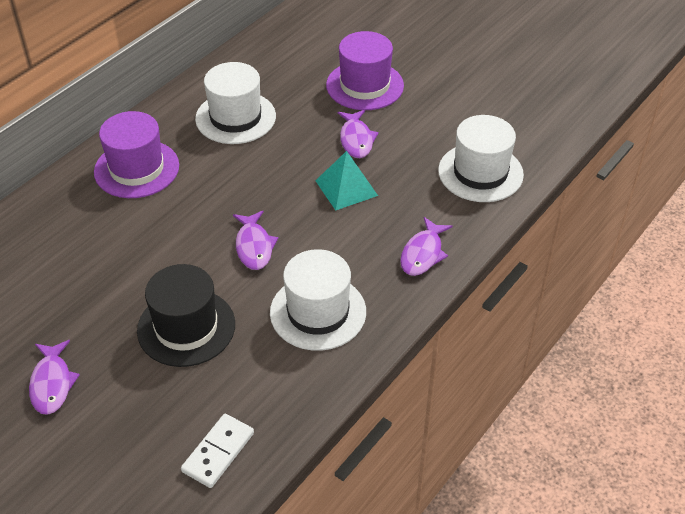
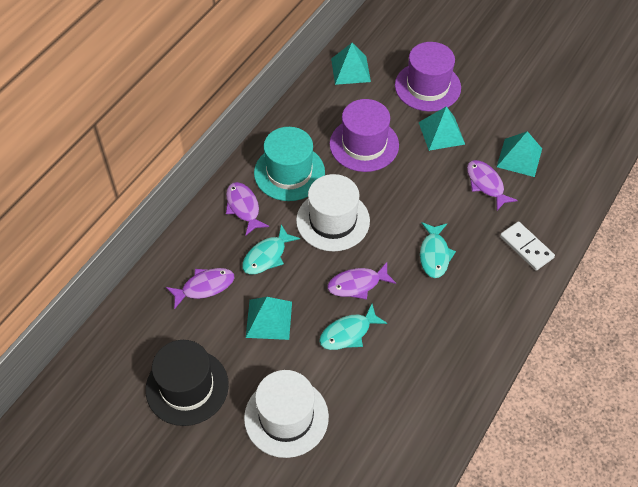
turquoise fish: none = 0 -> [242,225,300,274] [319,304,387,350] [420,222,456,278] = 3
turquoise hat: none = 0 -> [254,127,325,201] = 1
turquoise pyramid: [315,151,378,211] = 1 -> [246,297,292,340] [331,43,371,85] [419,106,465,151] [497,131,542,177] = 4
white hat: [195,62,276,144] [270,249,366,351] [438,115,524,202] = 3 -> [244,370,329,458] [296,174,370,251] = 2

